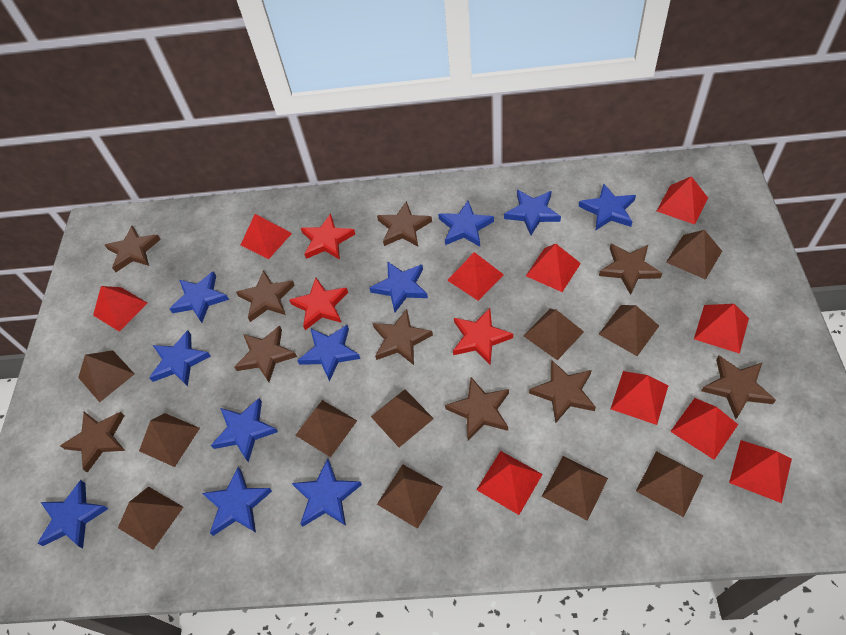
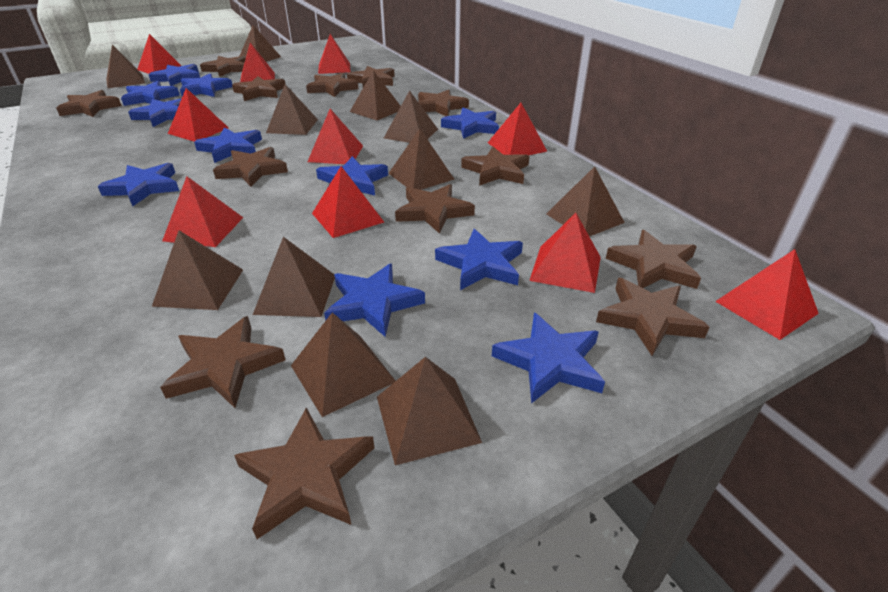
brown star: [60,412,125,473] [105,226,161,272] [234,326,297,382] [236,270,295,322] [373,309,433,365] [377,201,432,246] [445,377,509,441] [529,360,596,423] [599,244,662,295] [701,355,776,419] = 10 -> [56,90,122,117] [160,316,286,408] [200,56,246,77] [213,147,288,187] [232,76,285,101] [234,407,374,539] [306,73,358,97] [347,66,395,87] [395,184,475,234] [418,90,469,116] [461,147,529,186] [596,278,709,356] [606,230,701,289] = 13
red star: [289,278,348,330] [301,214,355,260] [453,308,513,366] = 3 -> none = 0

